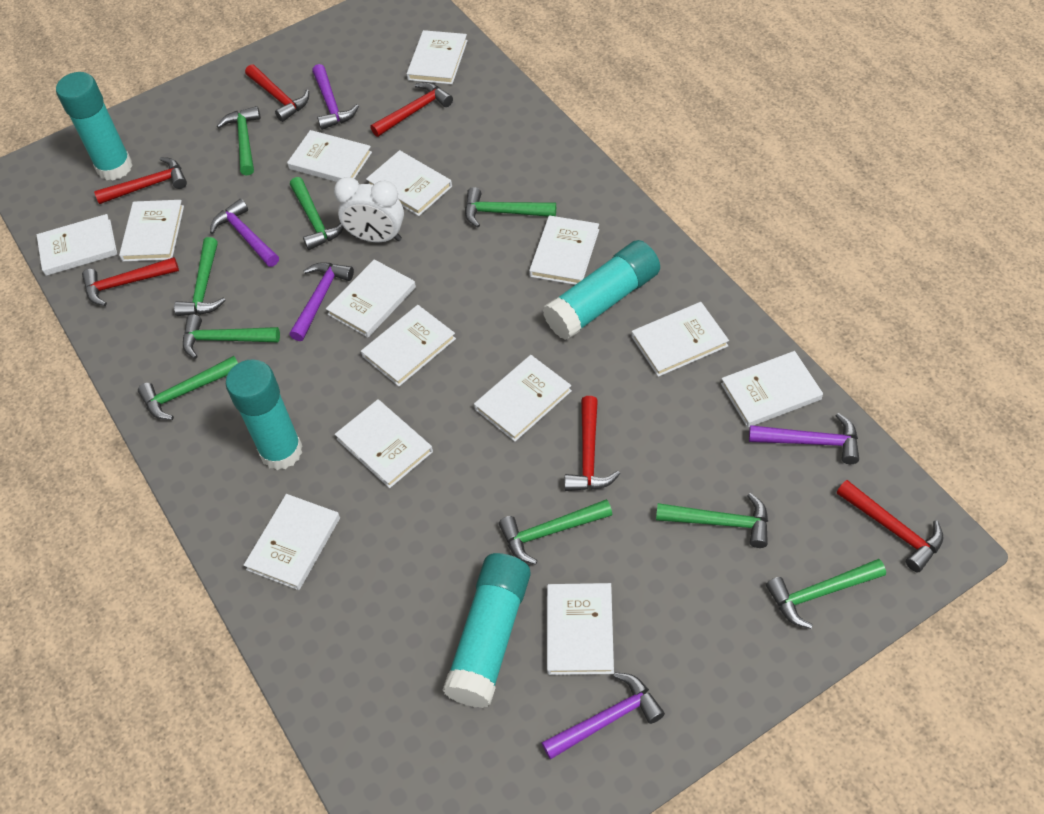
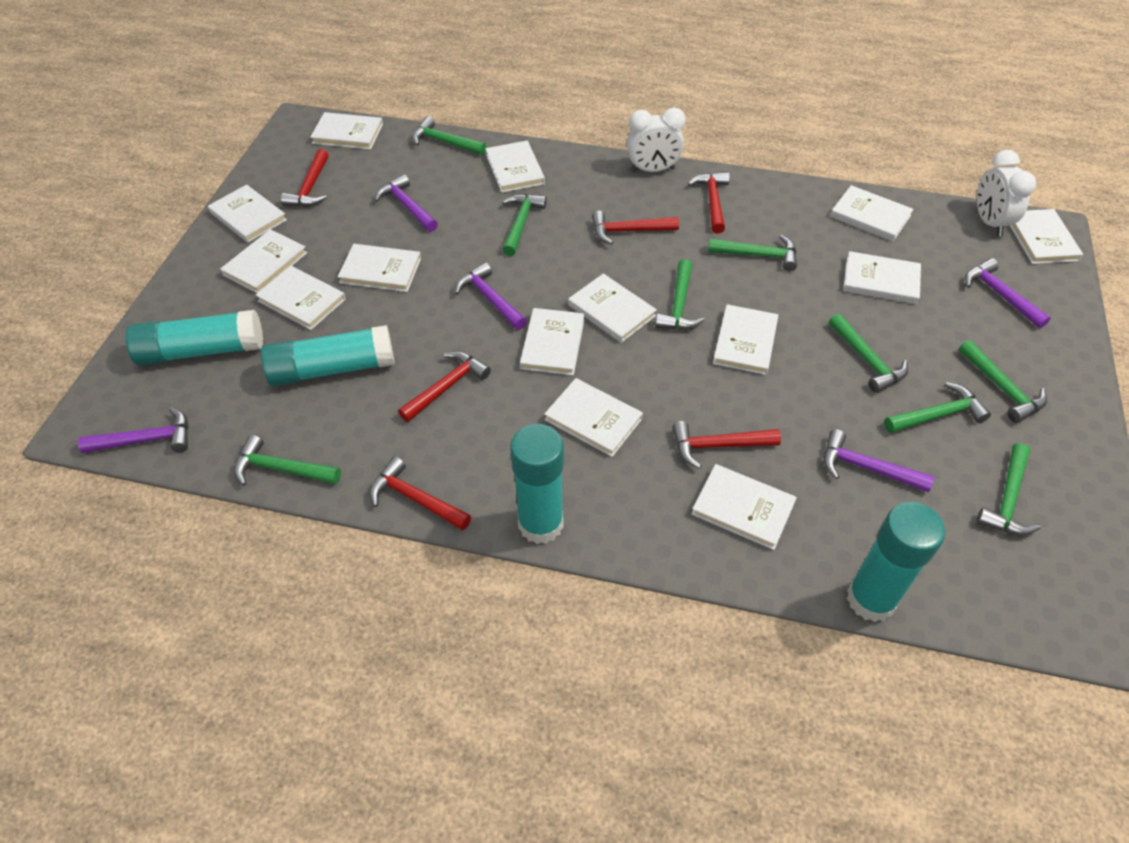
white clock: [334,177,404,242] = 1 -> [627,108,686,172] [977,150,1036,236] = 2

